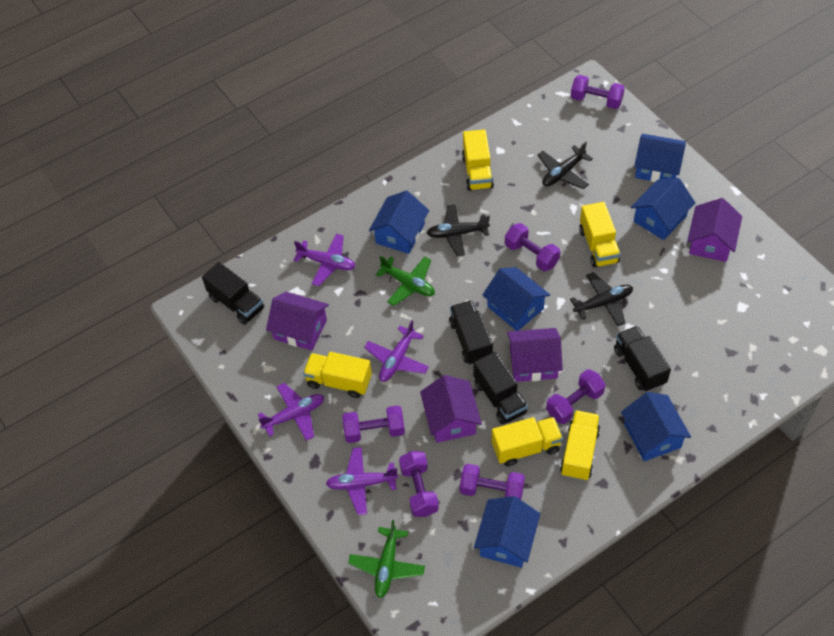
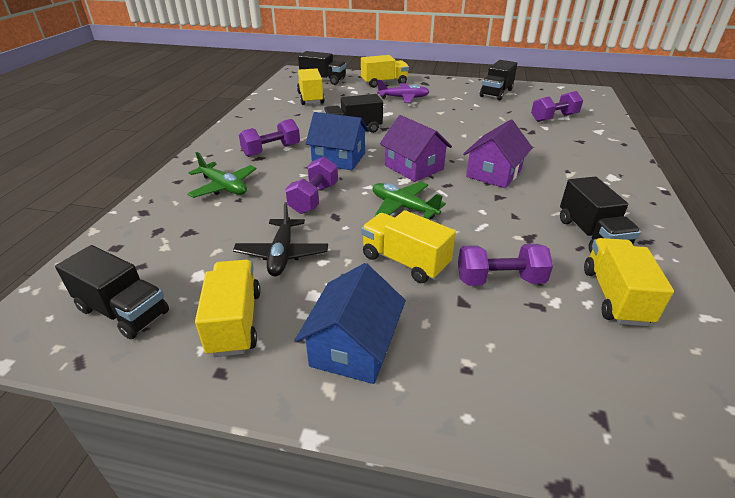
black plane: [427,204,490,256] [538,142,593,189] [570,272,633,326] = 3 -> [233,202,328,276] = 1
black truck: [202,262,264,325] [449,300,493,365] [473,352,528,424] [614,326,671,392] = 4 -> [55,245,169,339] [298,51,346,85] [323,94,383,133] [480,60,517,100] [560,177,641,253] = 5
blue house: [369,191,429,254] [474,496,540,568] [482,267,550,331] [621,392,691,461] [631,178,695,240] [634,134,686,182] = 6 -> [295,263,406,384] [306,112,369,170] = 2
purple dumbbell: [342,405,405,443] [399,451,439,517] [460,464,525,500] [505,223,560,271] [546,369,606,424] [571,75,625,109] = 6 -> [239,119,300,157] [285,157,338,214] [458,244,553,286] [531,91,583,122] = 4
purple house: [266,292,329,351] [420,375,482,443] [507,328,563,382] [687,198,742,262] = 4 -> [380,115,452,182] [463,120,533,188] = 2
purple plane: [258,383,324,441] [293,234,356,286] [326,447,398,515] [364,320,429,382] = 4 -> [377,80,430,103] = 1

